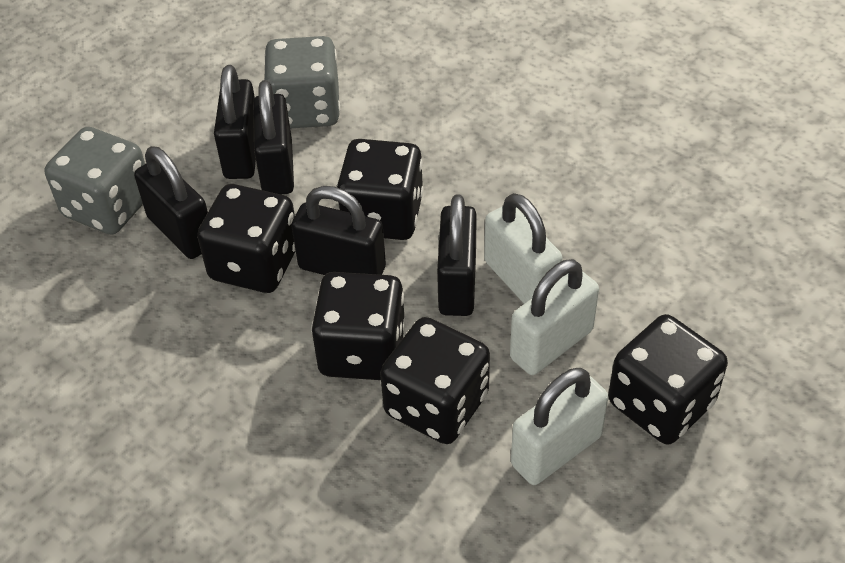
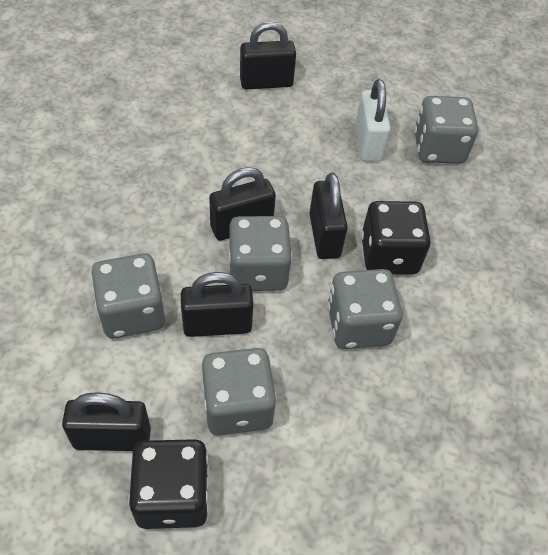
black dice: [197,184,296,293] [311,272,406,380] [337,139,423,240] [380,317,490,444] [608,314,728,444] = 5 -> [129,439,209,529] [361,201,431,275] = 2
grey dice: [44,127,145,235] [264,36,340,128] = 2 -> [91,253,165,338] [202,348,276,435] [228,216,292,291] [327,269,402,349] [414,96,478,164] = 5
white padlock: [484,193,562,304] [510,259,599,375] [511,368,608,485] = 3 -> [355,79,391,162] = 1

